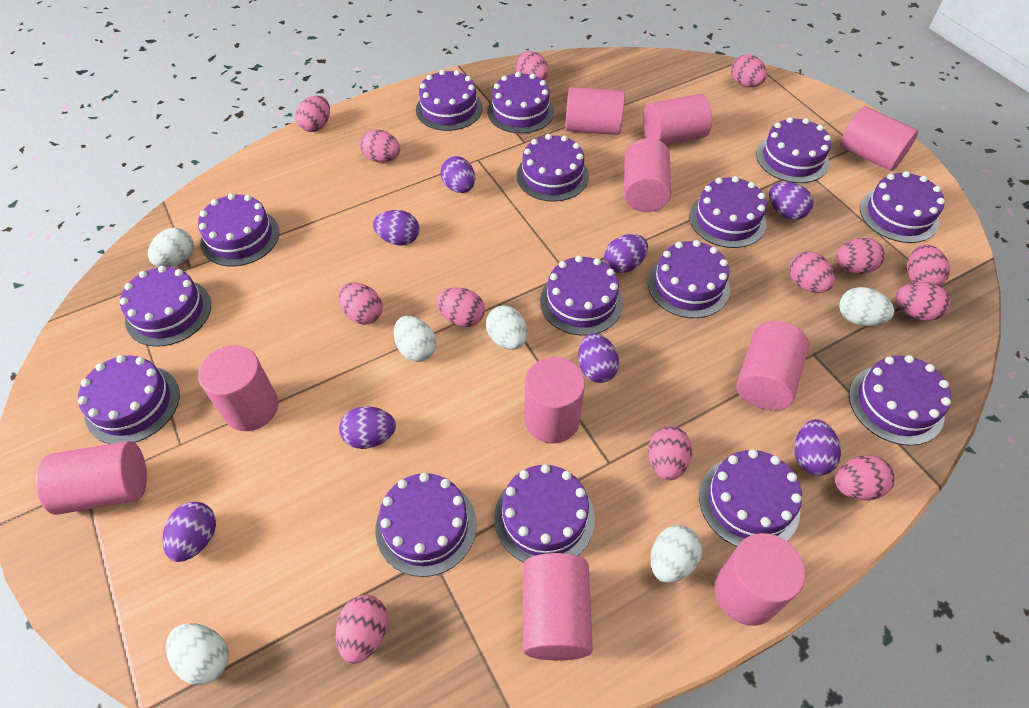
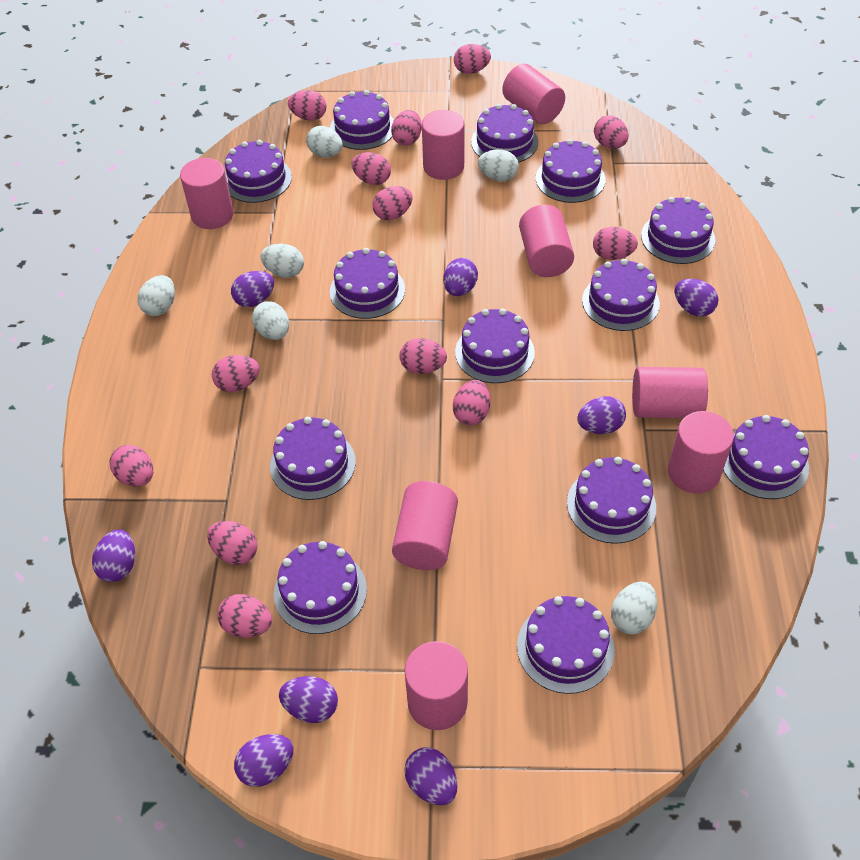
pink cylinder: [36,441,147,515] [198,346,279,431] [523,553,593,660] [524,357,585,444] [565,87,625,135] [624,138,671,212] [643,94,712,145] [715,533,805,626] [736,321,809,410] [840,106,918,171] = 10 -> [180,158,234,229] [392,481,458,570] [404,641,468,730] [422,110,465,180] [502,64,565,124] [519,204,574,277] [632,367,708,418] [668,411,734,494] = 8
purple cake: [78,355,180,444] [120,266,211,347] [198,193,279,266] [376,473,477,577] [416,70,483,131] [487,72,554,133] [494,464,595,562] [516,134,589,202] [540,255,623,336] [648,240,730,318] [689,176,767,248] [699,449,802,547] [756,117,831,183] [849,355,951,446] [860,171,945,243] = 15 -> [225,140,292,203] [270,417,356,500] [274,541,367,634] [330,90,394,150] [330,248,405,319] [455,308,535,383] [471,104,538,163] [517,596,615,694] [536,139,606,203] [567,457,656,544] [582,259,660,331] [641,197,715,264] [723,415,809,499] = 13

